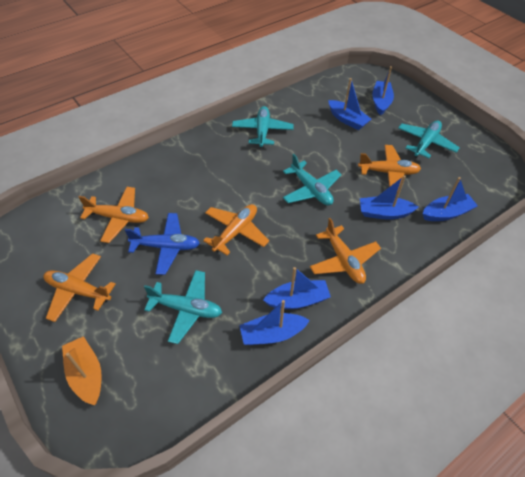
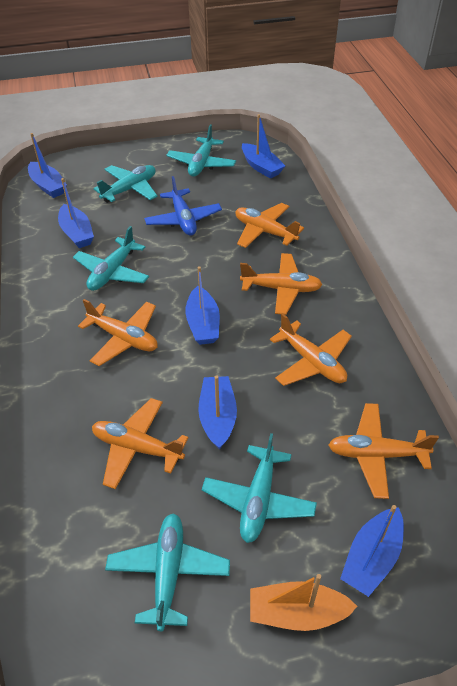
orange plane: [43,253,116,322] [79,187,149,243] [203,204,269,255] [310,218,381,284] [358,145,421,192] = 5 -> [78,299,158,366] [92,398,188,489] [235,203,304,248] [240,253,323,315] [270,313,352,386] [329,403,439,499] = 6
turquoise plane: [144,270,222,344] [232,106,294,148] [283,154,342,205] [398,120,460,158] = 4 -> [73,226,149,291] [93,165,158,203] [105,513,230,631] [166,124,236,177] [202,433,317,543] = 5

